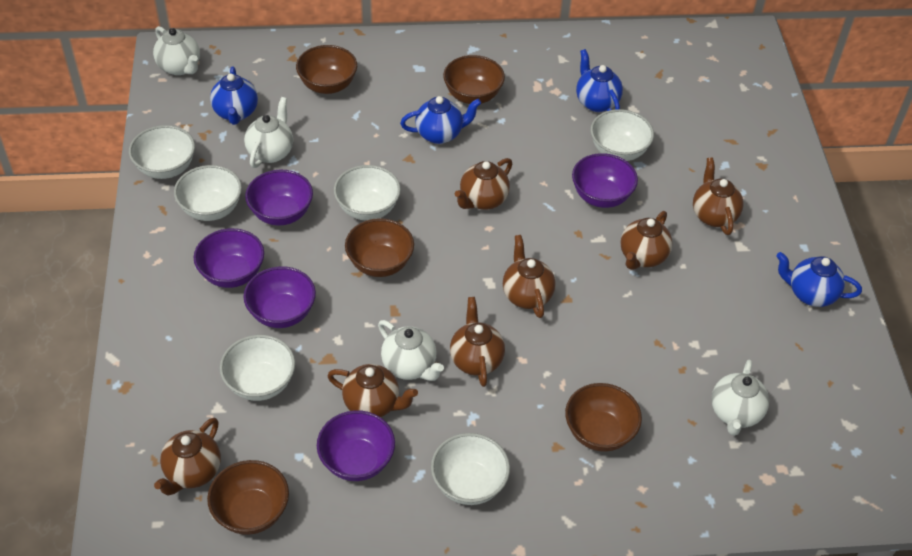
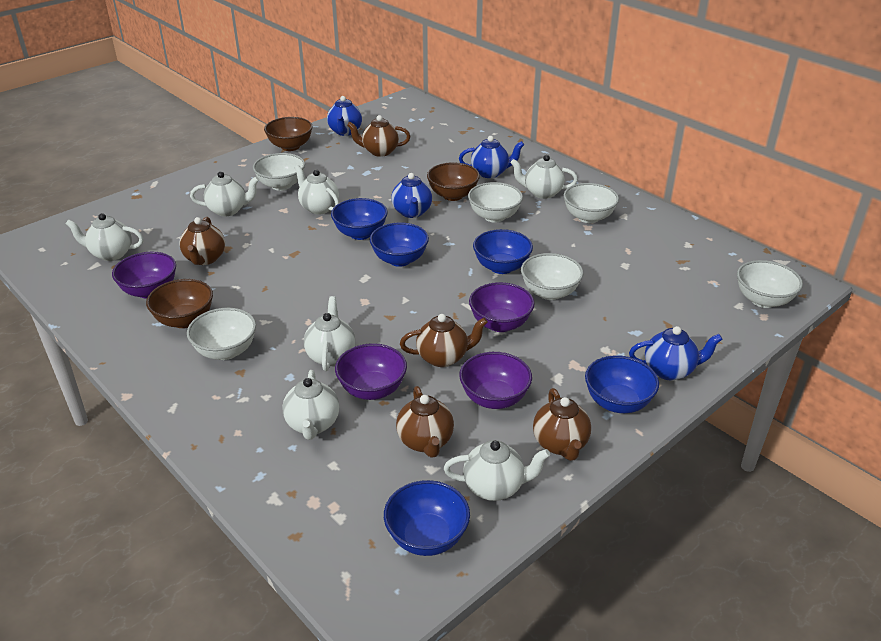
blue bowl: none = 0 -> [331,198,388,240] [370,222,429,267] [384,480,470,556] [473,229,533,274] [585,355,659,413] = 5
brown bowl: [207,460,289,535] [296,45,357,94] [345,218,414,277] [443,55,505,104] [565,383,642,452] = 5 -> [146,279,213,328] [264,117,313,151] [427,162,480,201] = 3
brown teapot: [154,418,221,496] [327,364,418,417] [450,297,505,387] [455,158,512,210] [503,235,555,318] [621,211,672,270] [693,157,744,235] = 7 -> [179,217,225,265] [347,115,410,157] [396,386,454,458] [400,314,488,367] [533,388,591,461] = 5
purple bowl: [194,228,264,288] [243,266,316,328] [245,170,313,226] [317,410,395,481] [572,153,638,208] = 5 -> [112,252,176,298] [335,343,407,400] [459,352,532,409] [469,282,535,332] = 4
white teapot: [153,26,200,75] [244,97,293,168] [378,320,444,381] [711,360,769,436] = 4 -> [66,213,144,261] [190,171,259,216] [282,370,339,440] [295,165,339,215] [304,296,355,371] [444,440,550,501] [511,155,578,199] = 7

